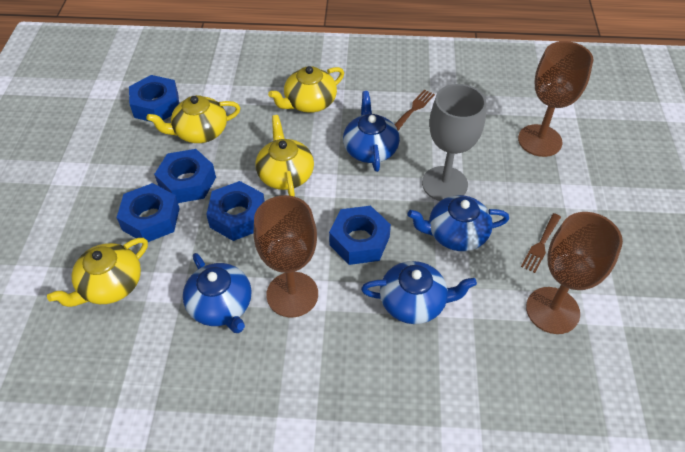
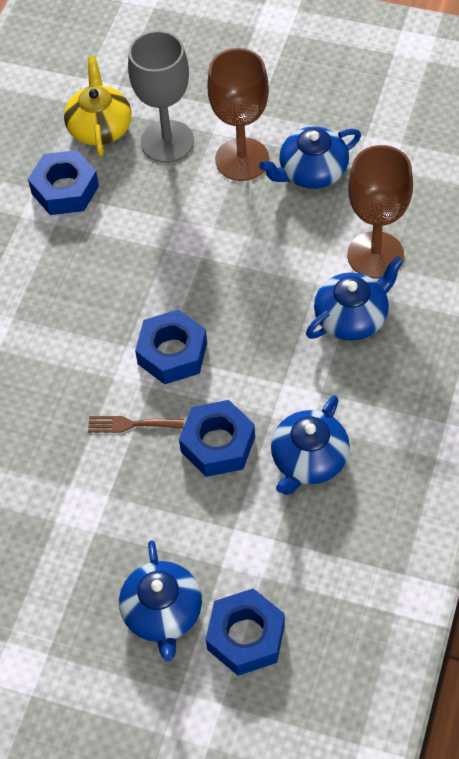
blue nut: [116,183,180,242] [129,75,179,122] [154,149,216,203] [206,181,265,241] [329,206,391,265] = 5 -> [28,150,99,215] [135,309,207,384] [179,400,255,477] [206,588,285,676] = 4
brown fork: [394,90,435,130] [521,213,561,273] = 2 -> [88,416,184,433] = 1
brown goblet: [253,195,318,317] [518,41,593,157] [526,212,623,334] = 3 -> [207,48,269,181] [347,145,413,279] = 2
yellow teapot: [47,238,148,307] [146,95,240,143] [255,115,314,197] [268,66,344,113] = 4 -> [64,56,132,156] = 1

